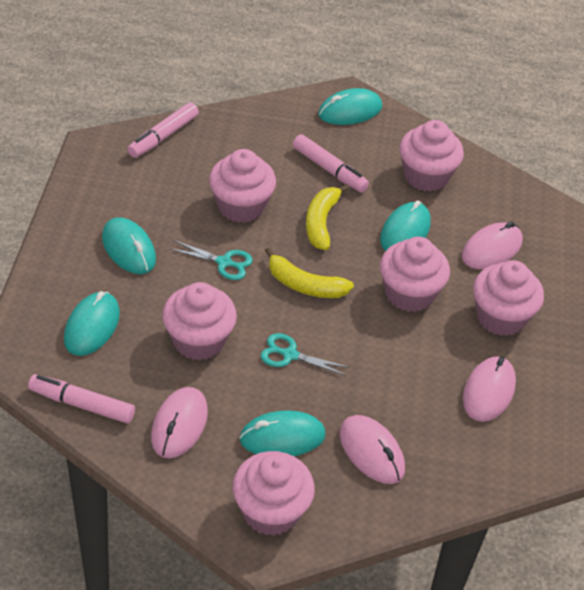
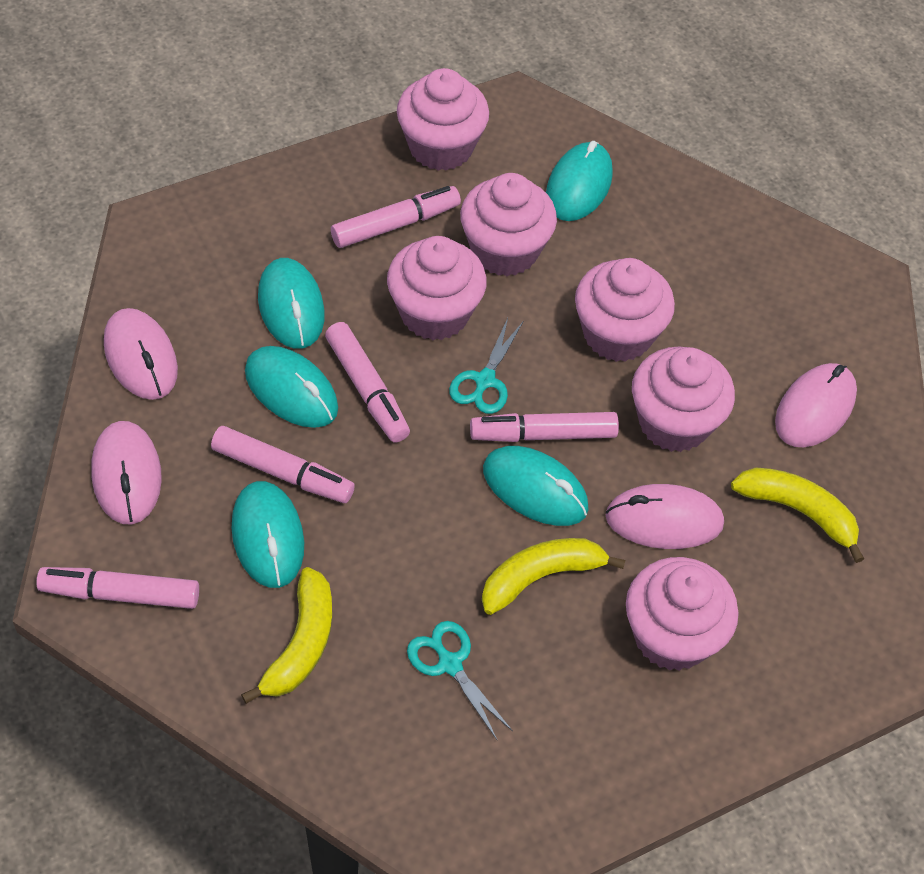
pink marker: [28,374,135,424] [127,102,199,158] [293,134,369,192] = 3 -> [36,567,199,609] [211,426,355,503] [325,322,410,443] [331,186,461,248] [470,412,619,442] = 5
yellow banana: [265,247,354,298] [306,184,350,250] = 2 -> [241,567,332,704] [482,538,625,615] [731,468,864,563] = 3

